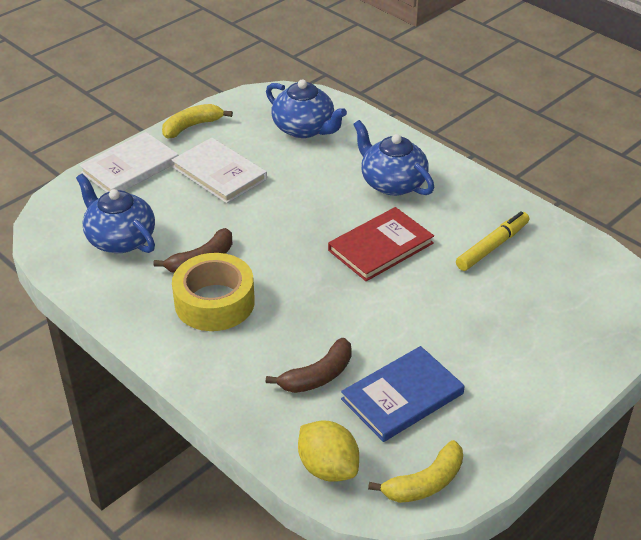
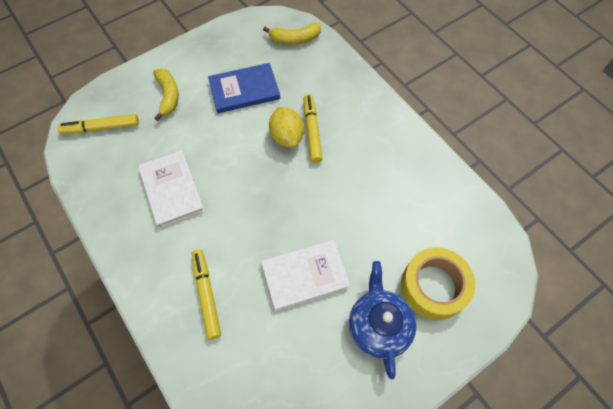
blue teapot: [76,173,155,253] [266,79,347,138] [353,120,434,196] = 3 -> [349,261,416,379] = 1
brown banana: [153,228,232,273] [266,338,352,393] = 2 -> none = 0
red book: [328,207,434,281] = 1 -> none = 0
yellow marker: [456,211,529,271] = 1 -> [57,114,139,134] [192,249,221,339] [304,94,323,163] = 3

